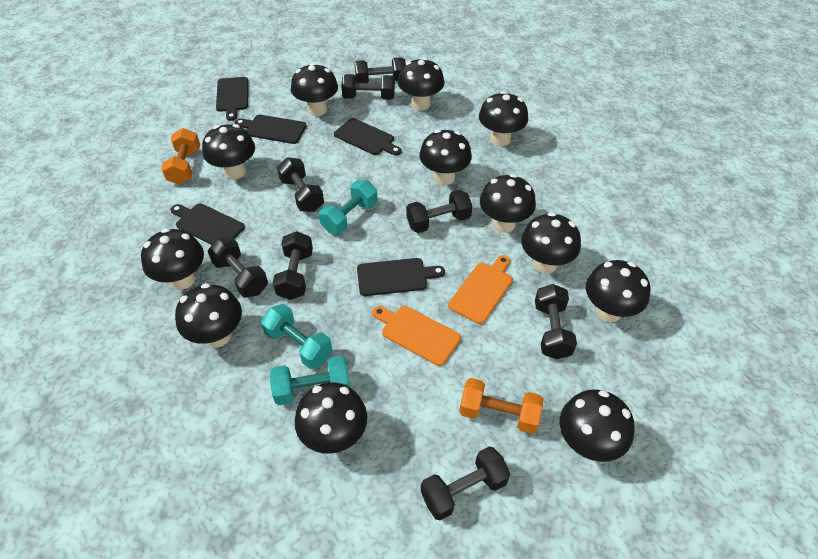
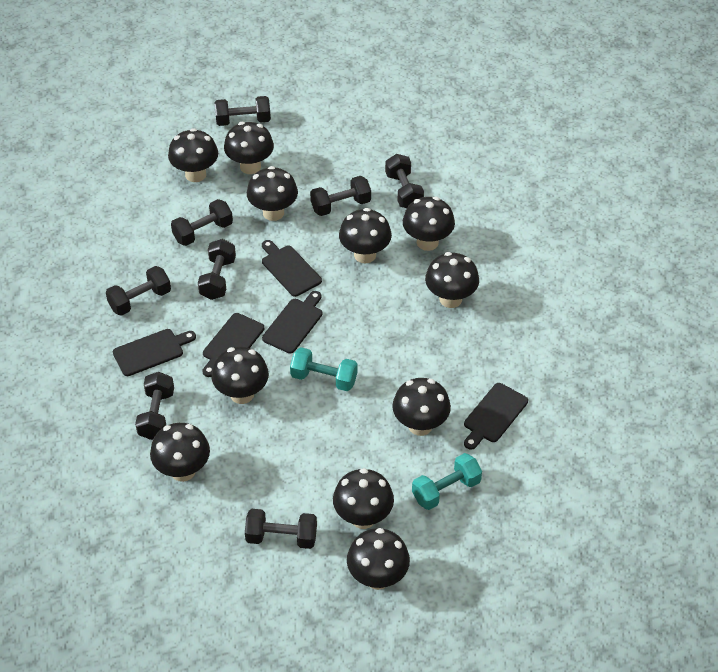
black mushroom: [141,228,204,290] [175,283,242,348] [202,124,255,179] [291,63,338,116] [294,382,367,454] [398,58,444,110] [419,129,472,185] [479,91,528,146] [480,174,536,233] [521,212,581,274] [560,389,635,462] [586,260,651,322] = 12 -> [150,423,210,482] [168,128,218,182] [212,347,269,404] [224,122,274,174] [247,166,298,221] [333,468,394,529] [339,208,392,263] [347,528,410,590] [392,378,451,436] [403,197,455,251] [425,252,479,308] = 11
orange cutting board: [372,306,461,366] [448,255,513,324] = 2 -> none = 0
orange dumbbell: [161,128,200,185] [459,378,543,434] = 2 -> none = 0
turquoise dumbbell: [261,304,333,369] [270,356,350,405] [319,180,377,234] = 3 -> [290,347,358,391] [412,453,482,510] = 2

